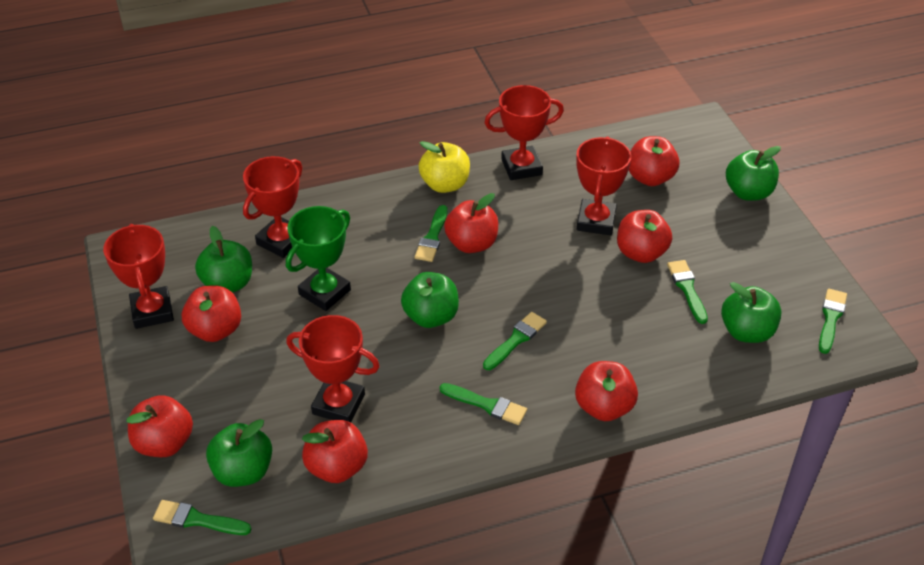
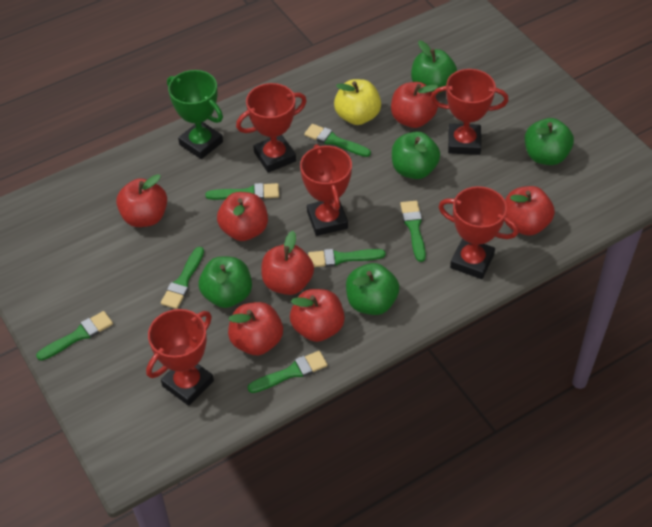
green brush: [153,500,252,535] [415,205,448,262] [440,383,527,425] [483,312,547,370] [667,260,708,324] [819,289,847,354] = 6 -> [36,311,113,361] [161,247,204,309] [206,183,279,200] [247,351,328,393] [304,124,371,157] [308,249,385,267] [400,201,426,262] = 7

